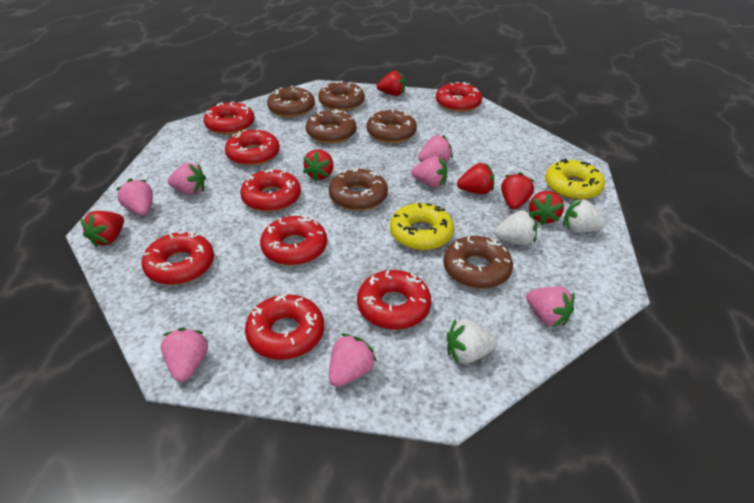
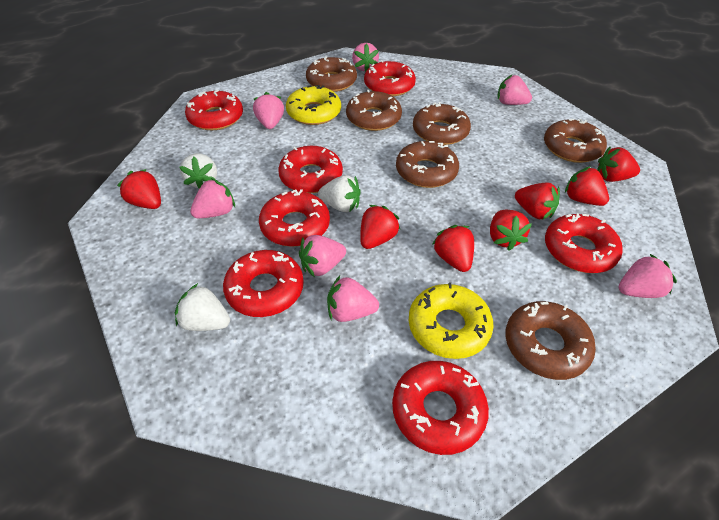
red donut: [141,232,214,285] [203,101,255,135] [225,128,280,166] [240,169,301,212] [245,294,324,360] [260,216,327,266] [357,270,431,330] [436,82,482,112] = 8 -> [185,90,243,130] [223,250,304,317] [259,189,330,247] [278,146,343,193] [364,60,416,96] [392,361,489,455] [545,213,623,273] = 7
red strawberry: [81,211,124,247] [303,150,333,182] [377,71,405,96] [457,163,494,194] [501,172,535,209] [529,191,564,225] = 6 -> [117,169,161,209] [360,205,400,249] [432,225,474,272] [490,210,532,251] [515,182,560,219] [565,167,609,206] [597,147,640,182] = 7

